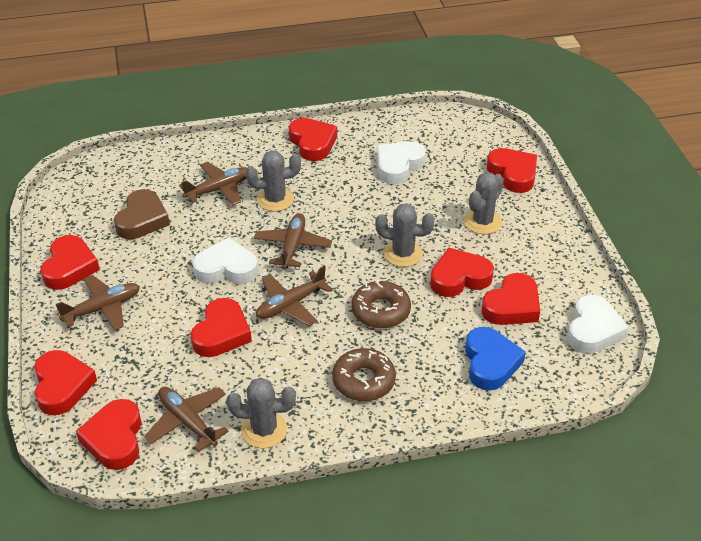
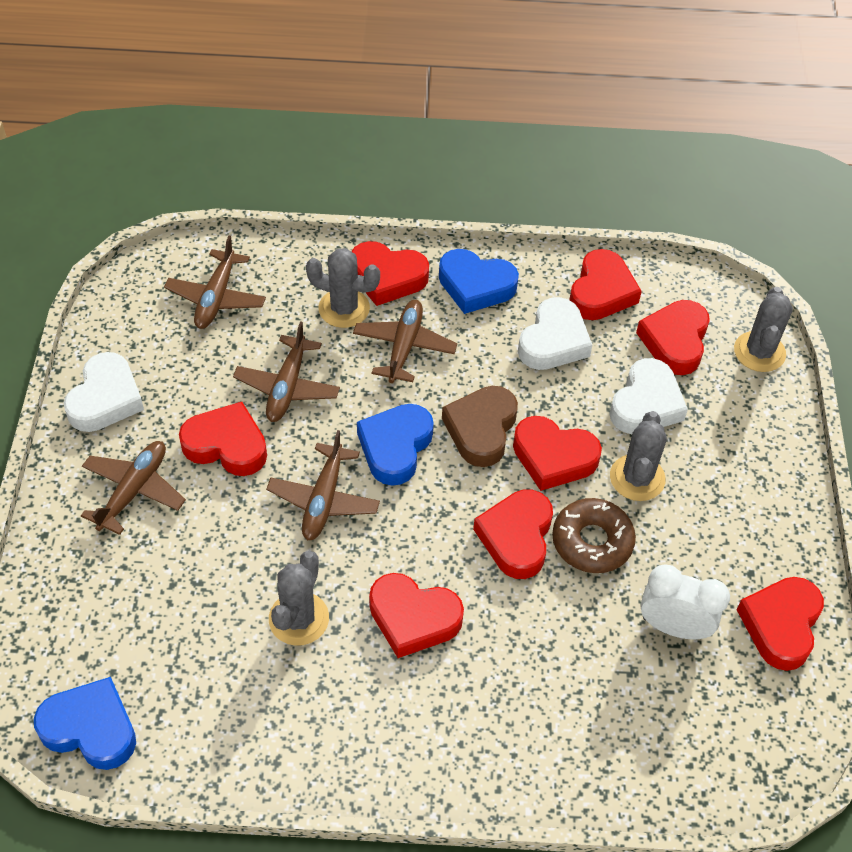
blue heart: [465,327,526,390] = 1 -> [34,677,136,770] [357,404,434,486] [439,249,519,314] = 3
brown donut: [332,348,396,401] [351,280,411,328] = 2 -> [552,498,636,573] = 1
white clock: none = 0 -> [640,565,730,639] = 1

